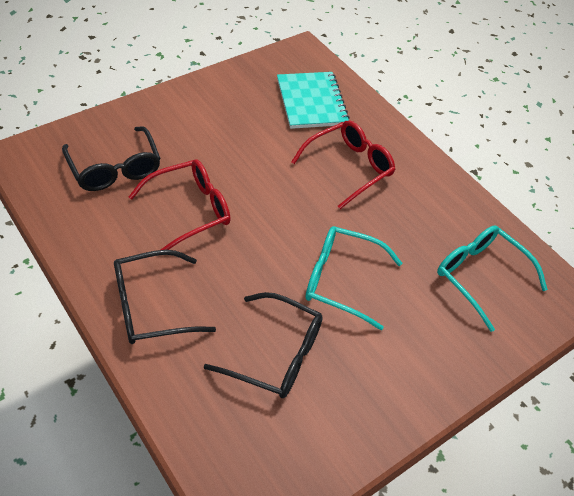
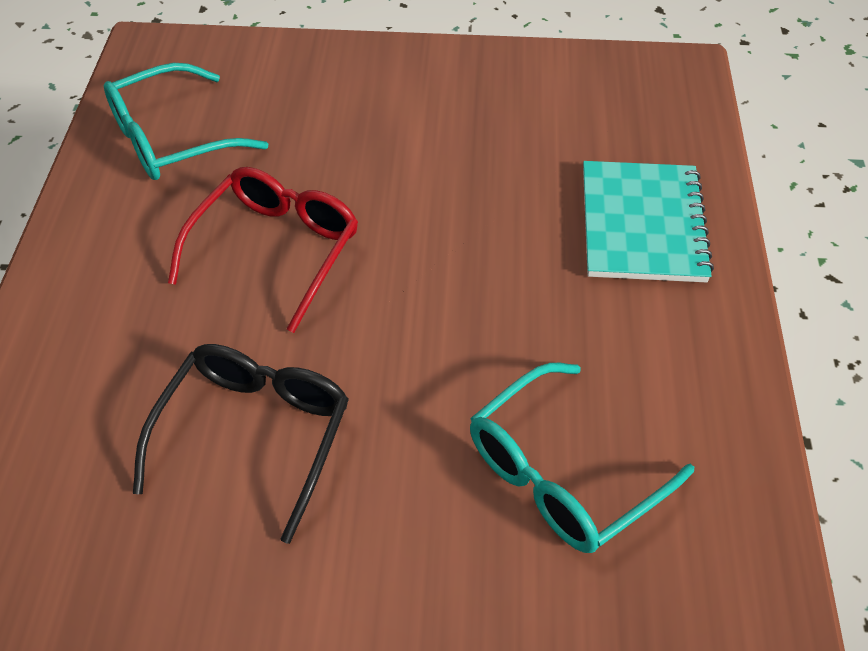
black glasses: [62,126,160,191] [114,250,216,344] [204,292,323,398] = 3 -> [133,344,349,544] = 1
red glasses: [129,159,231,250] [291,120,395,209] = 2 -> [168,167,358,333] = 1

